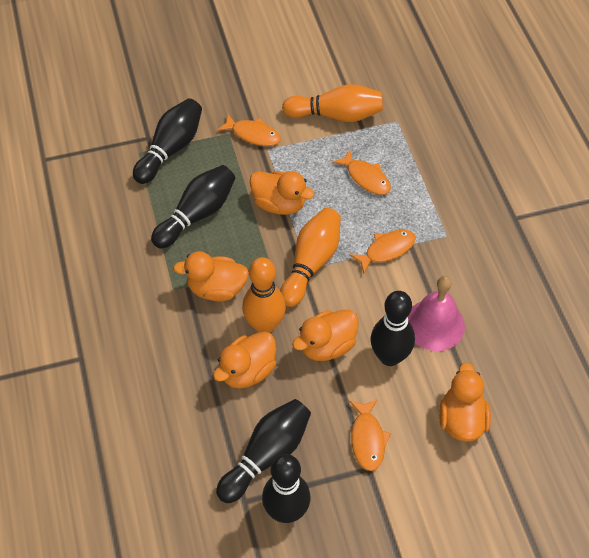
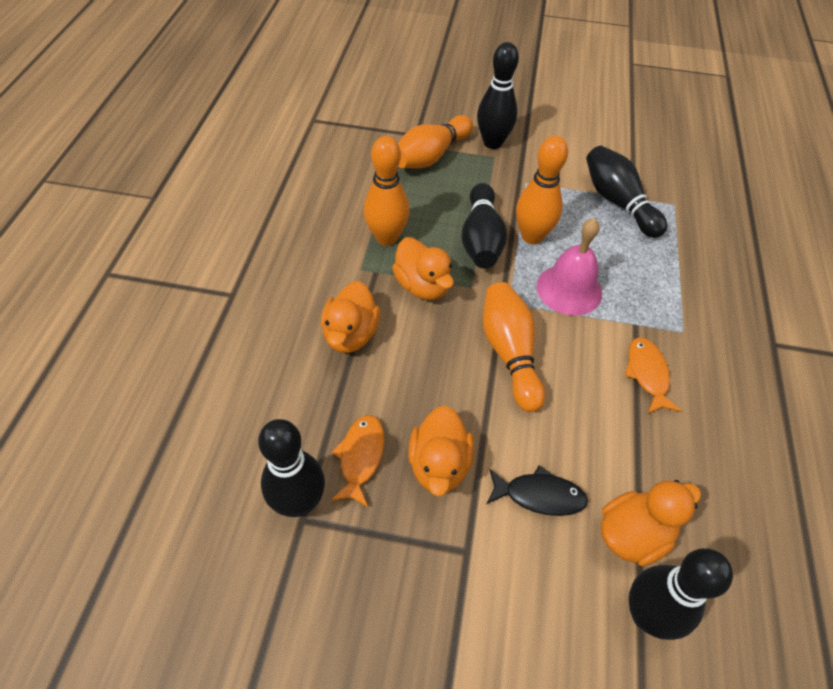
black fish: none = 0 -> [486,465,588,516] = 1
orange bowling pin: [242,257,286,333] [280,208,341,307] [282,84,383,122] = 3 -> [363,136,410,246] [398,115,473,168] [483,282,545,412] [516,136,568,244] = 4
orange duck: [173,251,249,301] [213,331,276,388] [250,171,314,215] [292,309,359,361] [439,362,491,442] = 5 -> [321,281,380,353] [392,237,454,300] [408,405,474,496] [601,480,701,566] = 4
orange fish: [217,113,281,146] [332,149,391,195] [349,230,416,273] [349,399,391,471] = 4 -> [331,415,384,507] [624,337,681,414] = 2

